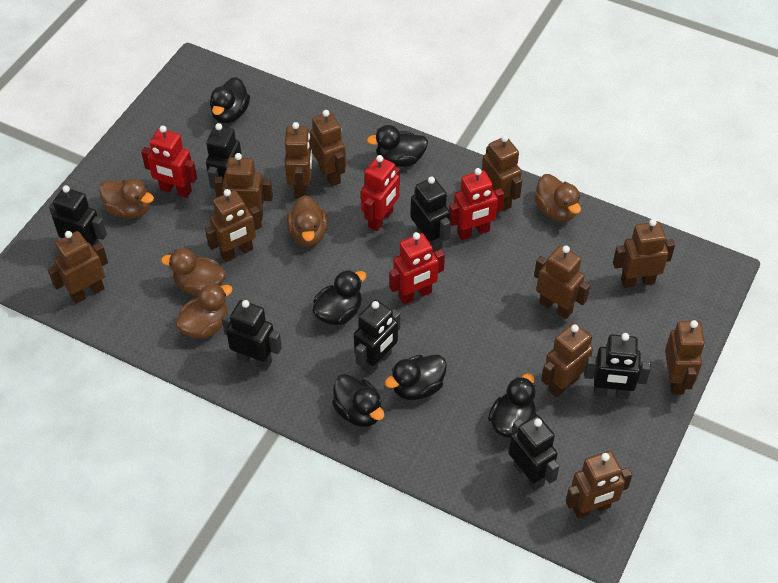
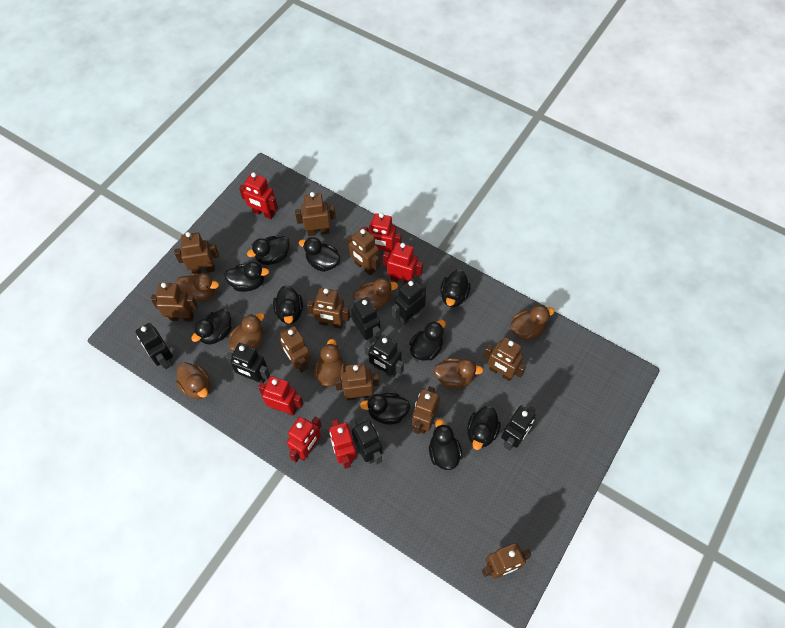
black duck: [210,77,250,123] [312,270,367,325] [332,374,384,427] [367,125,428,167] [385,355,447,400] [488,374,537,438] = 6 -> [191,309,232,345] [224,262,269,292] [247,236,290,265] [273,285,303,324] [299,237,341,272] [360,393,410,424] [409,320,446,361] [429,419,462,470] [440,269,471,307] [467,406,501,450] = 10
brown duck: [99,179,154,219] [161,248,226,296] [175,283,233,339] [287,195,328,247] [534,174,581,222] = 5 -> [176,273,219,301] [176,362,210,399] [228,313,264,351] [314,339,346,387] [353,278,398,310] [434,358,484,389] [510,305,555,341] = 7
brown robot: [47,231,108,304] [205,189,262,262] [214,153,273,222] [285,122,313,198] [310,110,346,186] [482,135,522,212] [534,245,590,319] [541,323,593,397] [566,451,632,519] [613,219,675,288] [665,320,705,394] = 11 -> [151,283,198,322] [174,232,219,274] [280,326,311,373] [295,192,336,236] [307,288,350,329] [335,363,380,400] [346,228,379,276] [412,386,440,434] [482,543,532,579] [483,337,526,381] = 10
red robot: [141,126,197,198] [361,155,400,231] [389,232,445,304] [449,168,504,240] = 4 -> [239,172,278,219] [258,376,303,416] [287,416,322,462] [329,419,357,469] [362,213,401,254] [383,242,423,284] = 6

